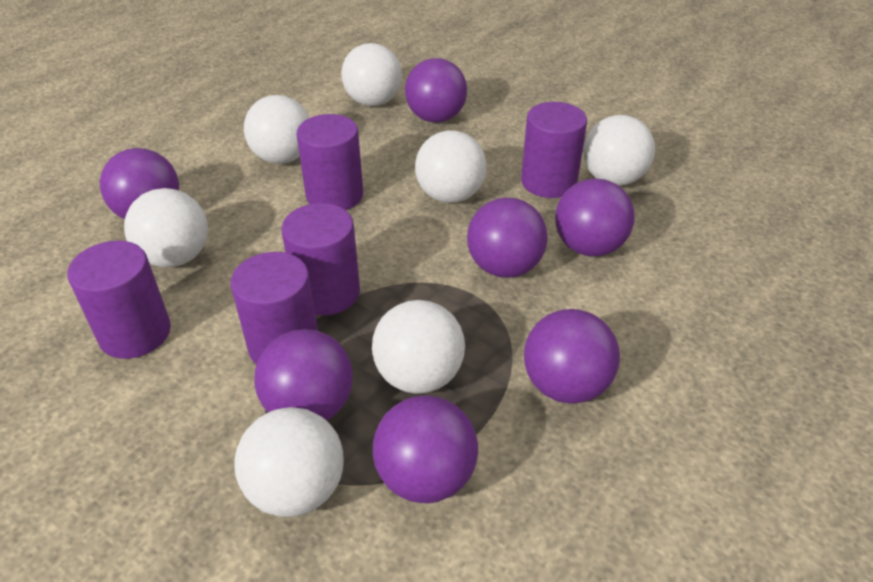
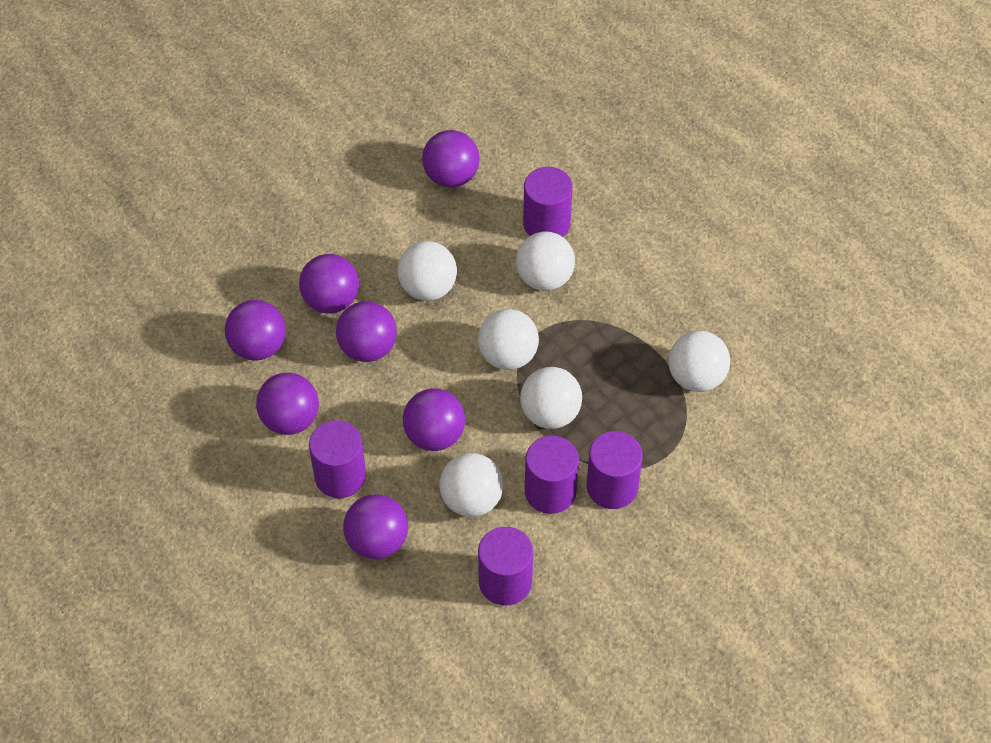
white ball: [124,188,208,267] [234,407,344,517] [244,95,309,164] [341,43,402,106] [372,300,465,394] [415,131,487,203] [584,115,655,186] = 7 -> [398,241,457,301] [439,453,503,517] [478,309,539,370] [516,231,575,291] [520,367,582,429] [668,331,730,392] = 6

